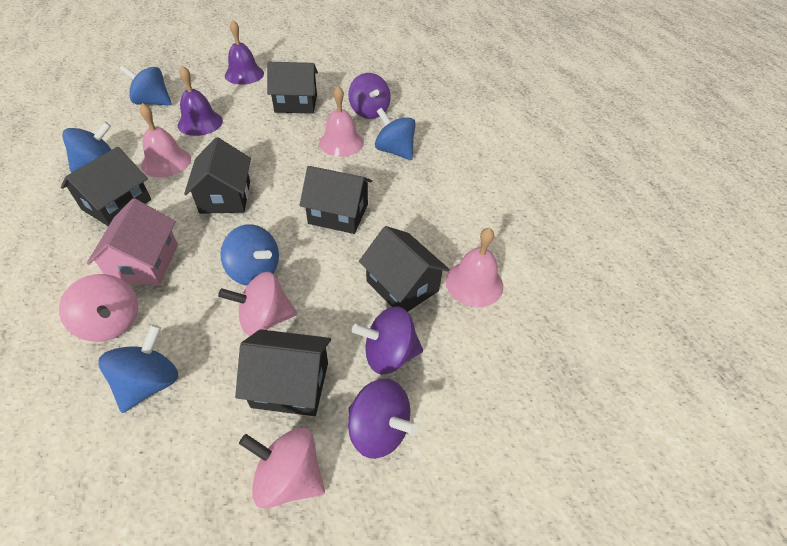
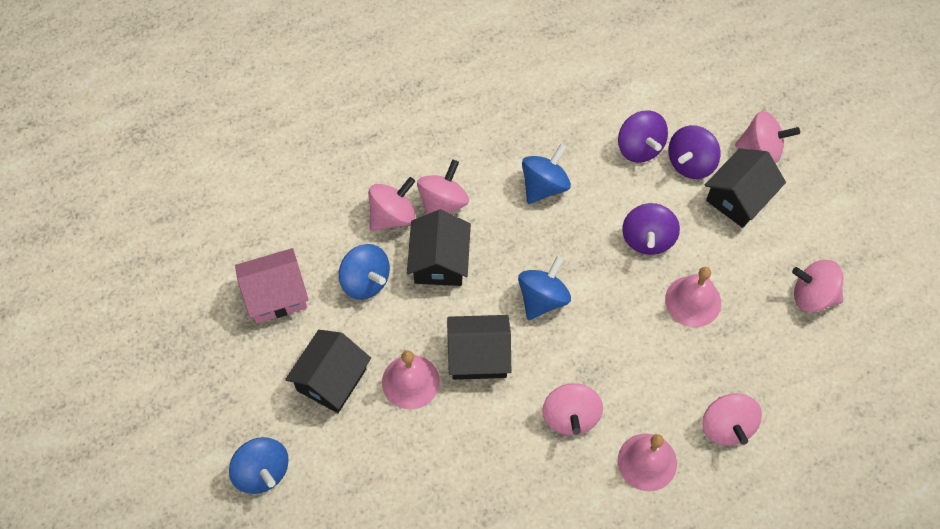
black house: [61,147,151,226] [184,137,251,214] [235,329,331,416] [267,62,318,114] [299,166,372,234] [359,226,450,312] = 6 -> [285,330,371,413] [407,210,471,286] [447,315,511,380] [705,148,786,228] = 4
blue spinning top: [62,122,111,172] [99,325,178,413] [120,65,172,106] [220,224,279,286] [375,108,416,160] = 5 -> [229,437,289,494] [339,244,390,300] [518,256,571,320] [522,144,571,204] = 4
pink spinning top: [59,274,138,342] [218,272,297,336] [239,428,325,509] = 3 -> [368,177,416,232] [417,160,469,215] [542,383,603,435] [703,393,762,446] [735,111,800,163] [792,260,843,313] = 6
purple bell: [178,66,223,136] [225,20,264,85] = 2 -> none = 0

